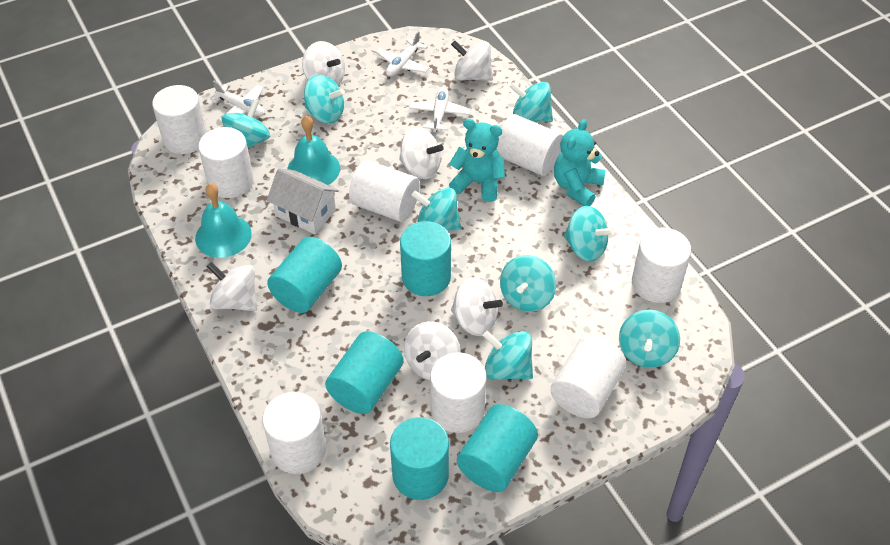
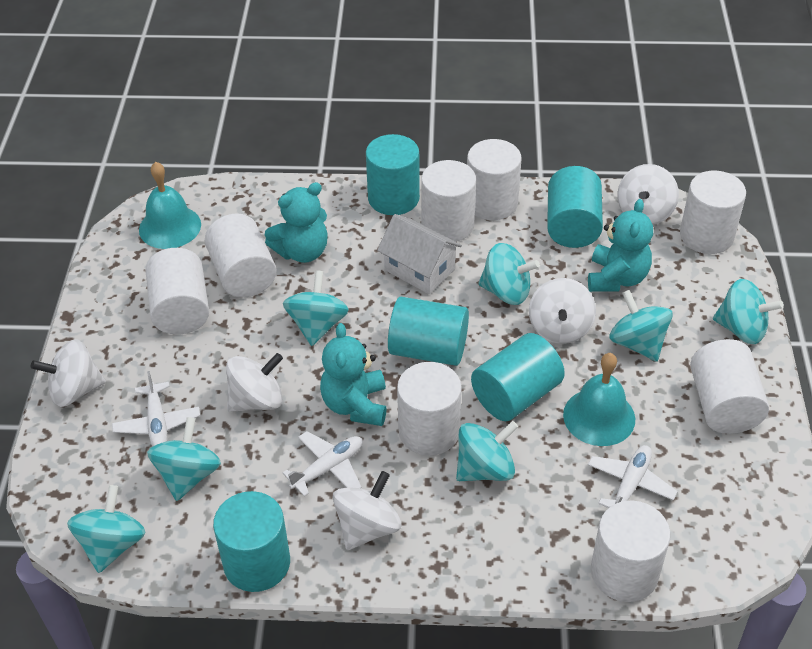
turquoise spinning top: [222,99,270,148] [304,75,345,124] [411,188,461,231] [483,331,533,380] [500,255,556,312] [509,82,553,122] [564,206,614,261] [619,310,680,368] = 8 -> [67,485,145,573] [147,417,221,501] [283,270,349,346] [456,421,518,481] [478,243,540,305] [609,290,673,362] [713,279,784,344] = 7
turquoise teddy bear: [449,119,505,202] [554,119,606,206] = 2 -> [265,182,327,263] [320,323,387,426] [588,199,653,292] = 3
white spinning top: [207,262,257,311] [302,41,345,85] [399,128,444,179] [404,321,461,380] [451,41,493,81] [451,277,503,336] = 6 -> [31,339,106,407] [226,353,283,412] [333,471,402,550] [529,278,596,344] [617,164,679,225] = 5

